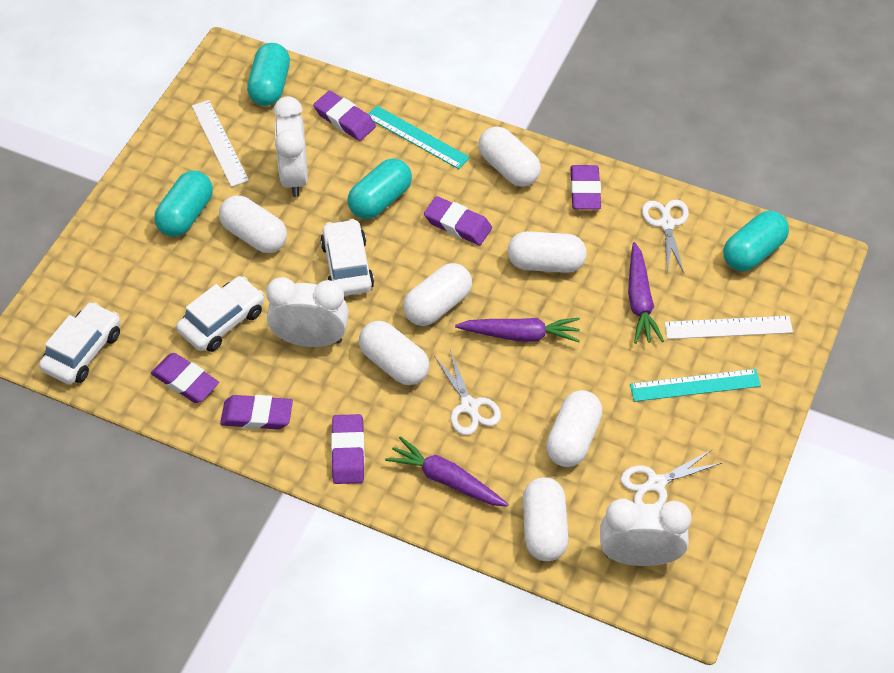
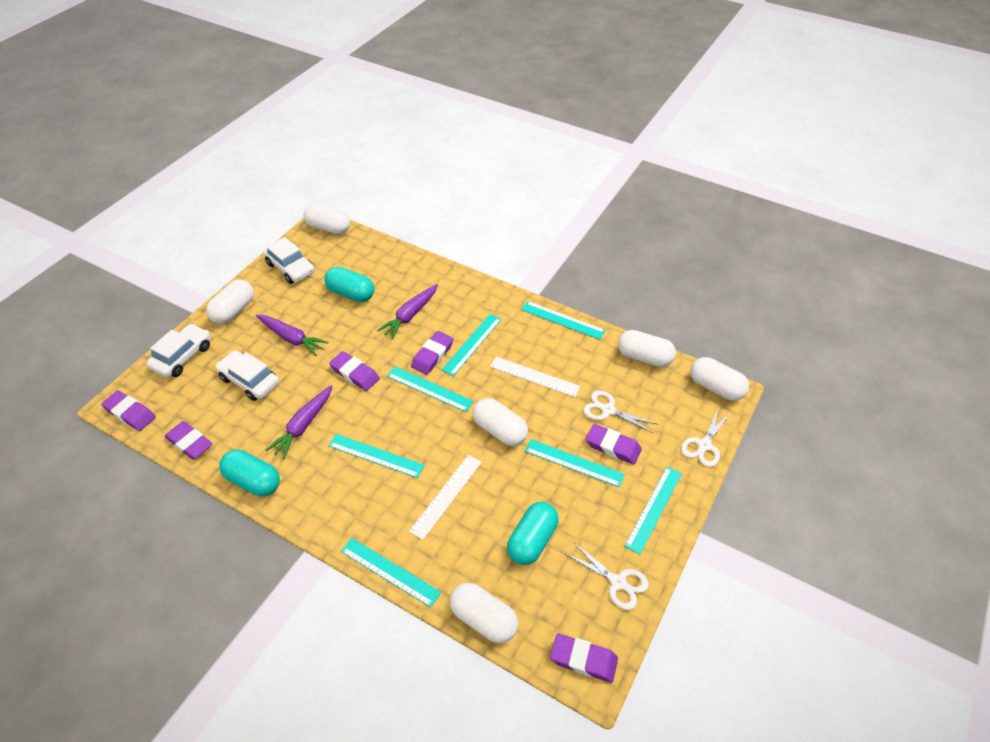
turquoise capsule: [154,171,213,237] [247,43,290,106] [348,158,412,219] [723,211,789,271] = 4 -> [219,450,280,496] [325,267,374,302] [507,502,558,565] = 3
turquoise ruler: [369,106,470,169] [630,369,761,402] = 2 -> [328,434,425,478] [341,538,441,607] [387,366,474,412] [442,314,502,376] [521,301,606,340] [525,439,625,487] [624,467,682,554] = 7
white capsule: [219,196,287,253] [359,321,429,385] [403,263,472,326] [478,126,541,187] [507,231,587,273] [522,477,569,561] [546,390,603,467] = 7 -> [206,279,254,324] [303,203,350,234] [450,583,518,643] [473,398,528,446] [618,330,676,367] [690,357,749,401] = 6
white clock: [266,277,349,347] [274,96,308,197] [600,499,692,566] = 3 -> none = 0

